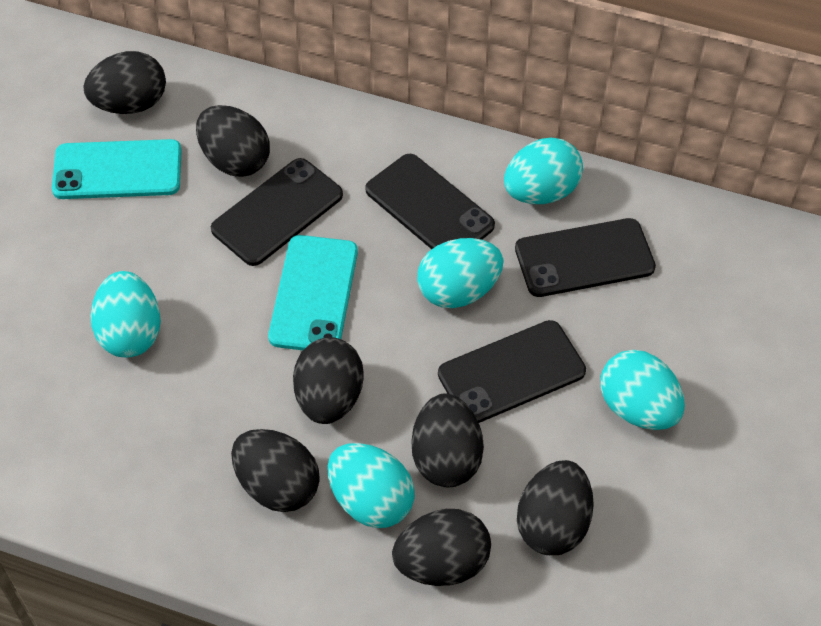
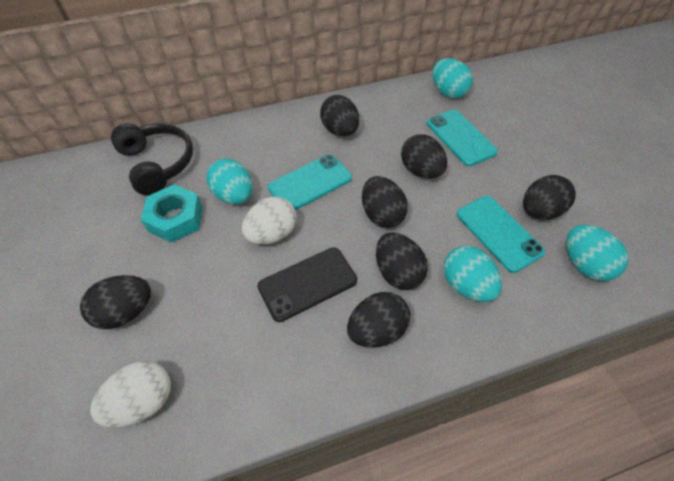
black headphones: none = 0 -> [111,123,193,195] = 1
black phone: [211,158,343,266] [365,154,495,249] [438,320,586,423] [515,218,656,297] = 4 -> [258,247,357,322] = 1
turquoise egg: [91,271,161,357] [327,443,415,528] [417,238,503,308] [504,138,583,204] [600,350,685,430] = 5 -> [206,159,252,204] [432,58,473,98] [443,246,502,302] [566,225,629,281] = 4
turquoise nut: none = 0 -> [141,185,203,243] = 1
turquoise phone: [52,139,182,199] [268,235,358,350] = 2 -> [268,154,352,210] [427,110,498,166] [457,196,545,273] = 3
white egg: none = 0 -> [90,361,171,427] [242,197,297,244] = 2

